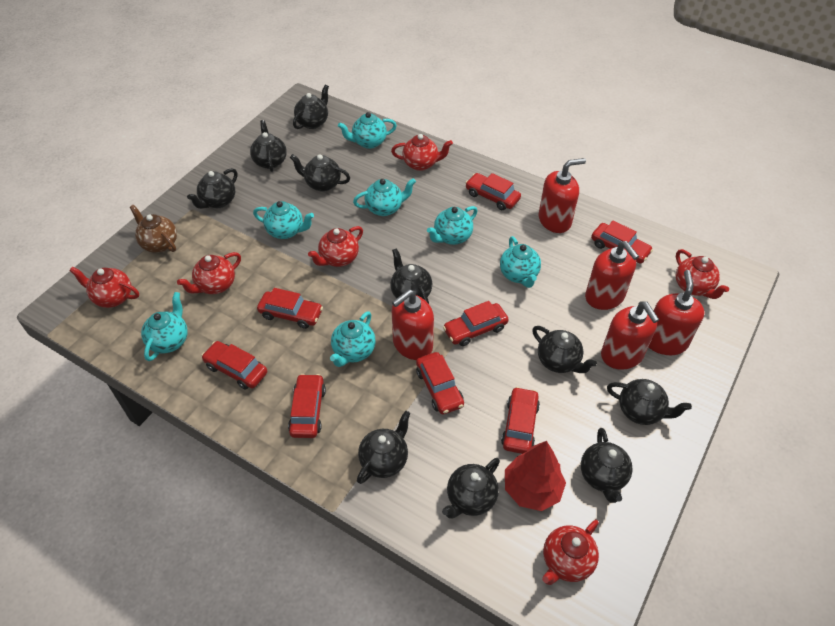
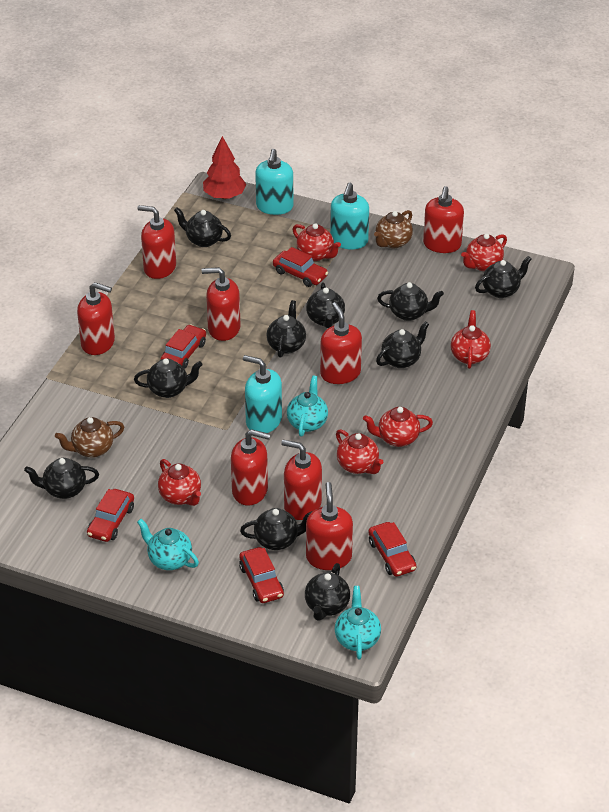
brown teapot: [130,205,177,253] = 1 -> [55,417,124,458] [374,210,413,248] = 2
red car: [201,341,267,390] [257,288,323,329] [288,374,326,438] [416,352,464,414] [443,301,509,346] [465,173,521,210] [501,387,540,454] [591,220,653,264] = 8 -> [87,489,134,542] [160,324,206,369] [239,547,284,603] [273,247,328,287] [368,522,416,577] = 5
red soap dispenser: [392,289,434,360] [539,158,586,233] [585,241,639,310] [601,301,659,370] [649,270,704,355] = 5 -> [77,282,115,355] [137,205,176,279] [202,267,240,341] [231,429,270,506] [281,440,322,520] [306,482,353,570] [320,302,362,384] [423,186,464,253] = 8
turquoise soap dispenser: none = 0 -> [243,355,282,433] [255,149,293,215] [330,182,369,249] = 3
turquoise teapot: [141,292,188,361] [253,201,314,239] [330,311,376,367] [338,112,397,149] [353,178,416,216] [427,206,478,245] [500,236,541,288] = 7 -> [137,519,199,570] [287,376,328,437] [335,586,381,659] = 3

